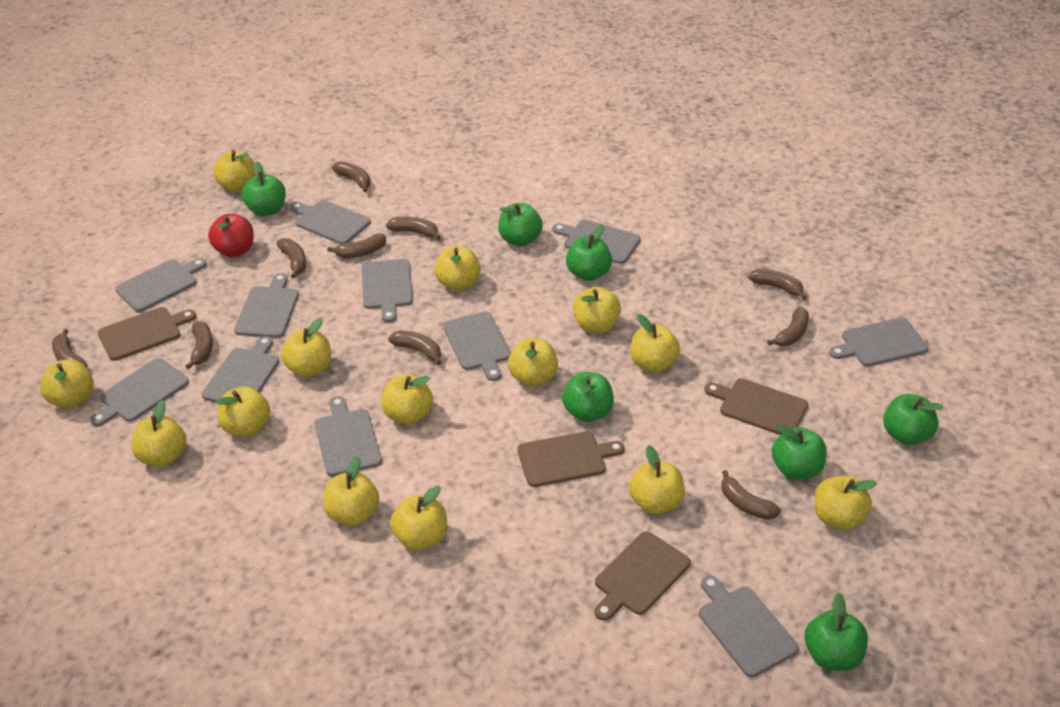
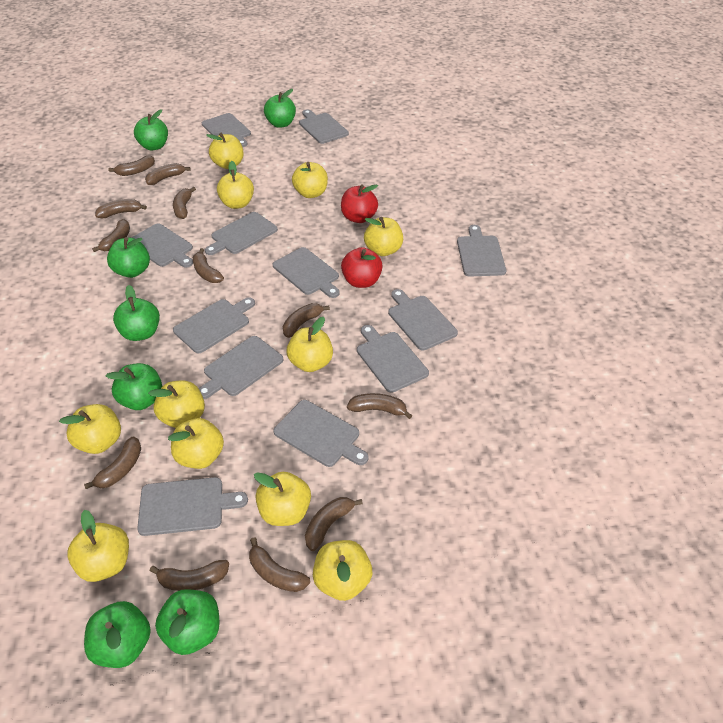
brown banana: [52,329,88,368] [186,321,213,369] [276,238,306,278] [327,233,386,258] [332,161,371,192] [386,216,441,240] [388,331,441,365] [721,470,781,520] [748,269,807,300] [767,307,809,346] = 10 -> [84,437,141,489] [92,219,130,252] [95,199,147,218] [108,156,155,176] [145,163,191,185] [150,560,229,591] [173,187,196,219] [193,248,224,283] [249,537,310,592] [283,303,330,338] [305,497,363,551] [347,393,413,419] = 12
brown cutting board: [98,307,196,361] [517,431,625,487] [595,531,691,621] [704,378,808,435] = 4 -> none = 0
grey cutting board: [90,358,189,426] [115,258,207,312] [202,336,279,402] [234,273,299,338] [290,200,371,244] [315,396,382,476] [362,259,413,322] [443,312,511,381] [552,220,641,264] [699,575,799,677] [829,318,928,366] = 11 -> [131,224,193,268] [137,477,248,536] [173,297,255,353] [199,336,283,399] [202,113,251,147] [205,212,278,255] [273,247,340,298] [274,400,368,467] [299,109,349,144] [357,325,429,393] [388,289,458,351] [457,225,506,276] = 12
red apple: [208,214,254,257] = 1 -> [341,184,378,223] [341,247,383,288] = 2
yellow apple: [40,359,94,409] [131,400,186,467] [213,150,256,192] [215,386,270,437] [281,318,331,377] [323,456,379,526] [381,374,433,425] [390,486,447,550] [434,246,481,291] [508,338,558,387] [573,287,621,333] [629,445,685,514] [630,314,680,373] [815,475,877,530] = 14 -> [59,404,121,454] [67,510,129,582] [148,380,205,428] [168,418,224,469] [206,132,244,169] [217,161,254,209] [254,472,311,526] [287,317,333,372] [292,162,328,198] [313,540,372,601] [364,217,403,256] = 11

